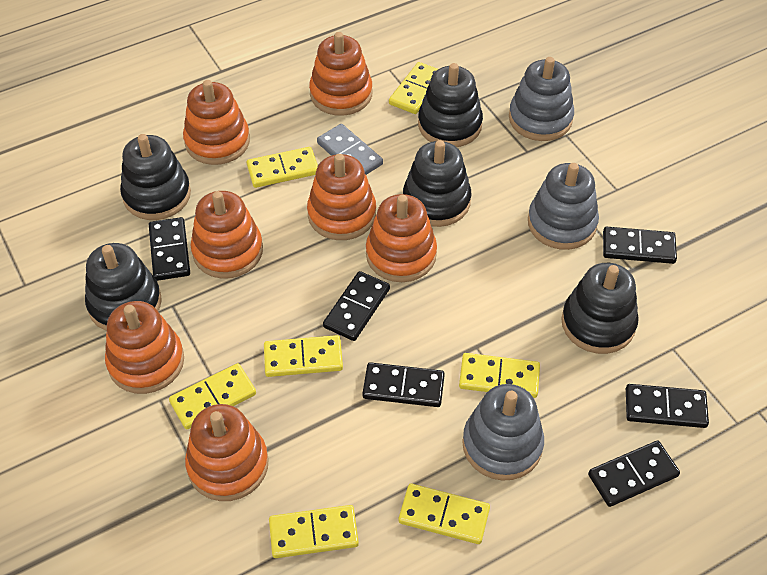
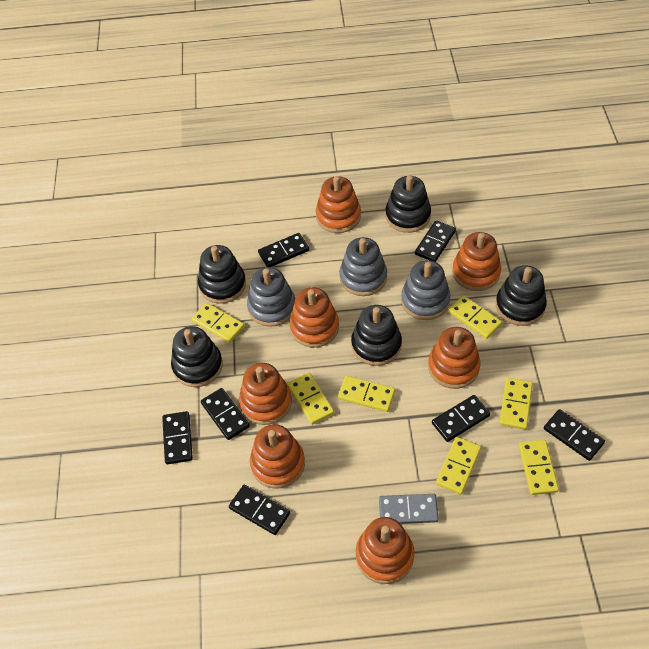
black domino: [149,217,190,281] [323,271,390,341] [362,362,445,407] [588,440,680,507] [603,227,677,264] [626,384,709,428] = 6 -> [162,411,193,464] [201,388,250,440] [229,485,290,535] [258,233,309,267] [415,220,456,262] [432,395,490,442] [544,409,605,461] = 7

